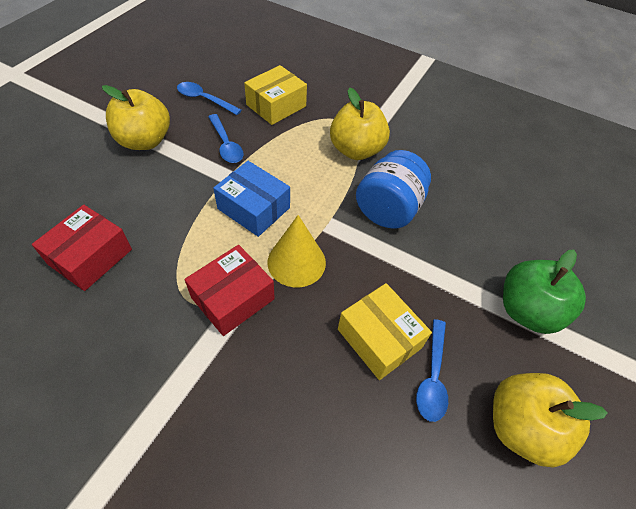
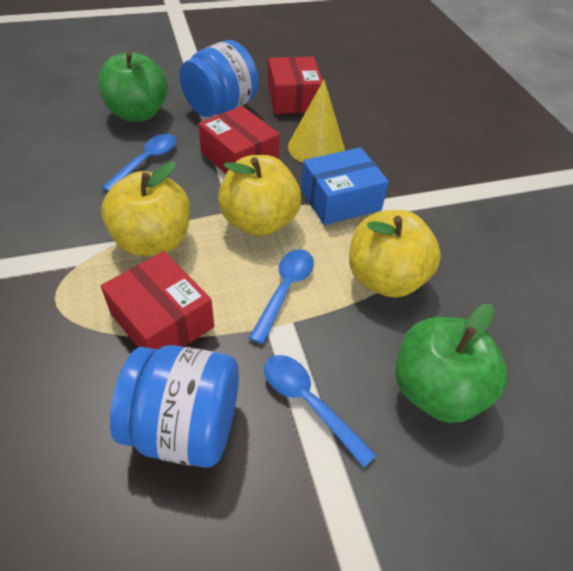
blue jar: [356,150,431,229] = 1 -> [110,345,239,468] [179,40,258,117] = 2
green apple: [503,250,586,334] = 1 -> [98,51,168,122] [395,304,507,423] = 2
red box: [32,205,132,291] [184,245,275,336] = 2 -> [101,251,214,350] [198,106,280,174] [268,57,323,114] = 3
yellow box: [244,65,307,125] [338,283,432,380] = 2 -> none = 0

